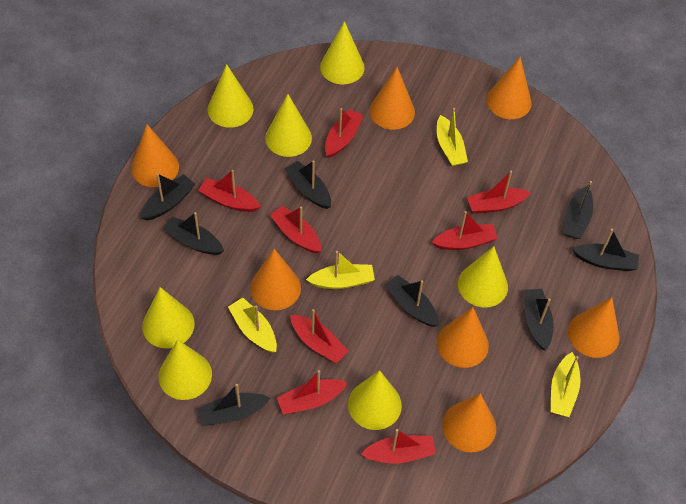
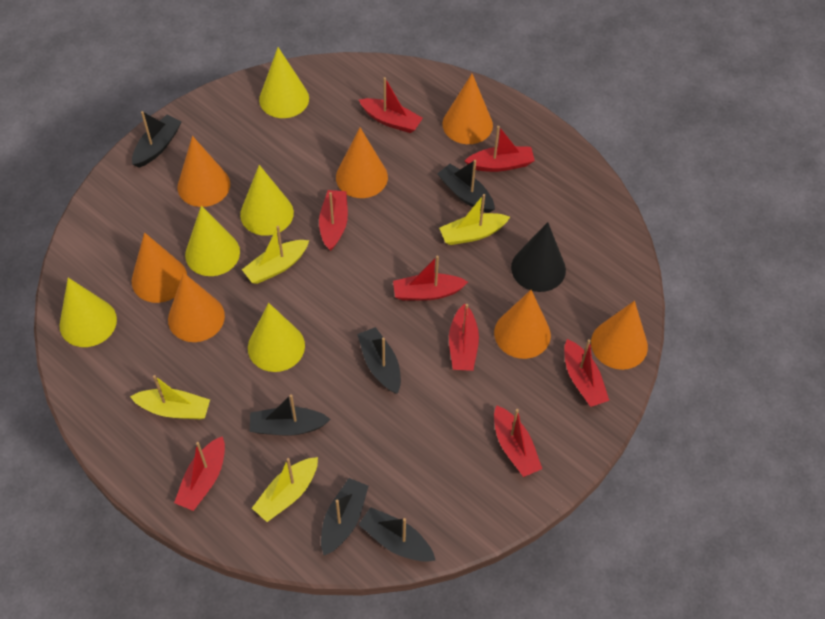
black boat: [141,173,195,220] [163,212,224,255] [197,384,270,426] [285,161,331,209] [385,275,439,327] [525,289,554,350] [564,181,593,239] [572,229,639,271] = 8 -> [132,111,182,167] [250,394,331,435] [321,478,369,556] [357,327,401,393] [358,507,436,562] [437,160,495,213] = 6
black cone: none = 0 -> [511,222,566,292] = 1
yellow cone: [142,287,195,348] [159,340,212,400] [207,64,254,128] [265,94,312,157] [320,21,365,84] [348,370,402,430] [458,246,508,308] = 7 -> [59,278,117,347] [185,206,240,276] [240,165,294,236] [248,303,305,372] [259,47,309,118] = 5

